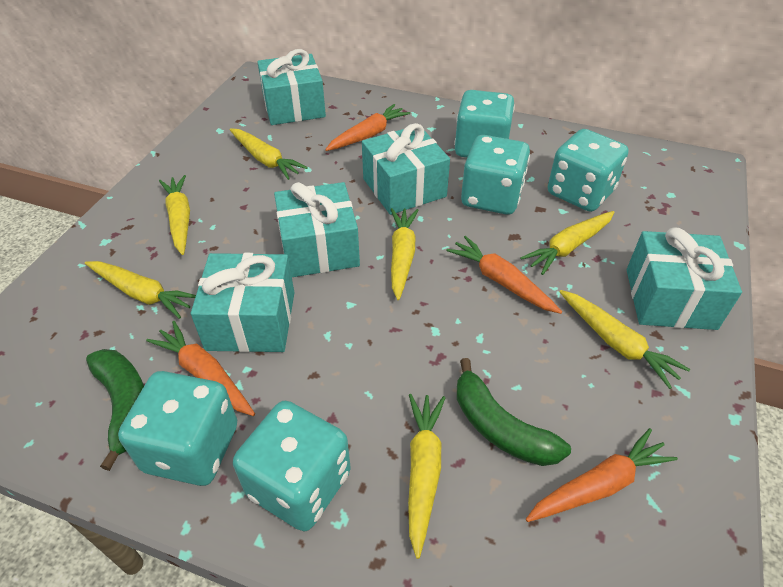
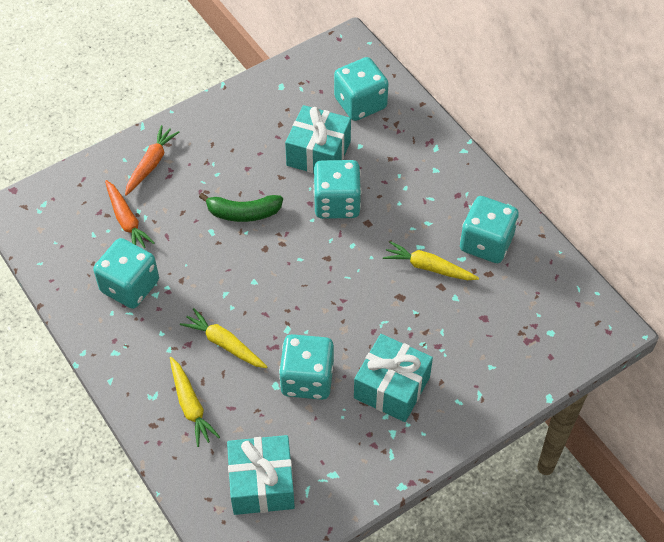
green banana: [86,349,144,471] [457,358,571,466] = 2 -> [199,193,283,222] = 1
orange carrot: [146,321,255,416] [325,104,410,151] [446,236,562,314] [526,428,678,522] = 4 -> [105,180,155,248] [125,125,179,196] = 2
turquoise gift: [191,253,294,352] [257,49,326,125] [274,182,360,277] [362,123,450,215] [627,227,742,330] = 5 -> [227,435,295,515] [285,105,351,173] [354,334,433,422] = 3
yellow carrot: [85,261,196,319] [159,175,190,255] [229,128,308,180] [391,208,418,300] [408,394,446,559] [521,211,615,275] [559,290,690,389] = 7 -> [170,357,220,447] [180,308,267,368] [383,241,479,280] = 3

